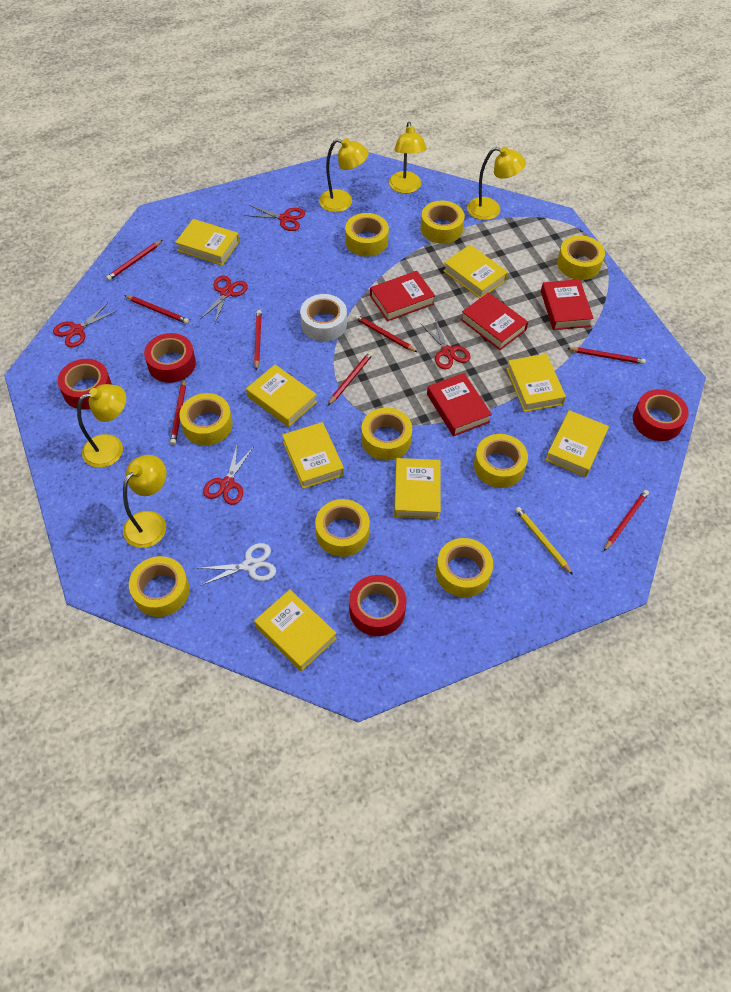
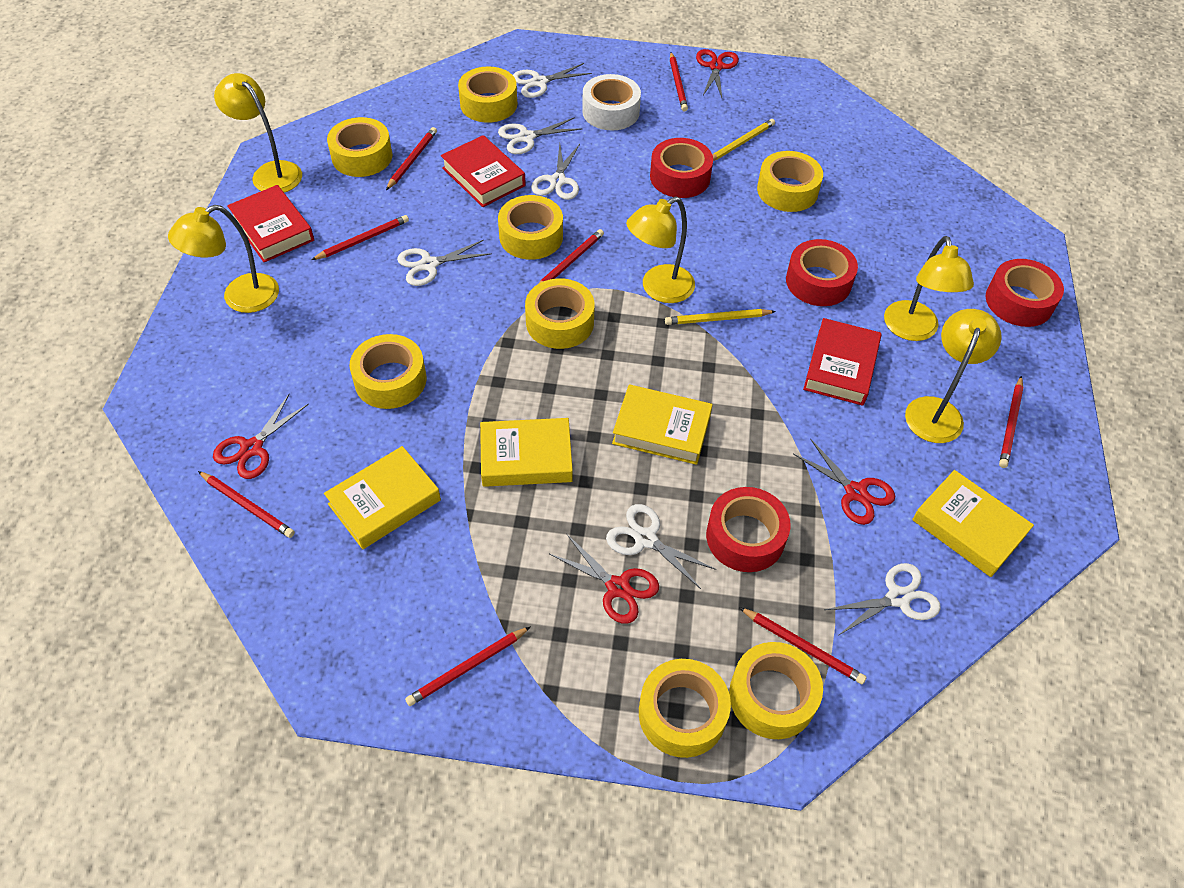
red book: [370,271,435,322] [427,373,492,436] [461,292,528,350] [541,279,594,330] = 4 -> [227,185,314,262] [441,135,526,207] [803,318,882,406] = 3
red scissors: [53,303,118,348] [200,276,248,323] [203,445,253,505] [244,205,305,231] [421,319,470,369] = 5 -> [213,394,309,479] [550,534,659,624] [696,49,739,98] [793,438,895,525] = 4
white scissors: [197,543,276,585] = 1 -> [397,240,492,286] [498,117,583,154] [513,63,592,98] [531,144,580,200] [606,504,717,589] [824,563,941,636] = 6
yellow book: [175,219,239,266] [246,365,317,427] [254,590,337,671] [282,422,344,489] [394,458,441,519] [443,245,508,298] [506,354,566,412] [546,410,609,477] = 8 -> [324,446,441,549] [480,418,573,487] [612,384,713,465] [912,470,1034,577] = 4
yellow pencil: [515,507,573,575] = 1 -> [665,309,776,325] [713,119,775,161] = 2
yellow tape: [129,556,190,617] [179,393,233,446] [315,499,370,557] [345,213,389,257] [361,408,412,461] [420,201,465,244] [436,538,493,597] [474,434,528,488] [557,235,605,280] = 9 -> [327,117,392,177] [350,334,426,409] [458,66,517,123] [498,195,563,260] [525,278,595,349] [639,659,731,758] [729,642,823,739] [757,151,823,212] = 8

